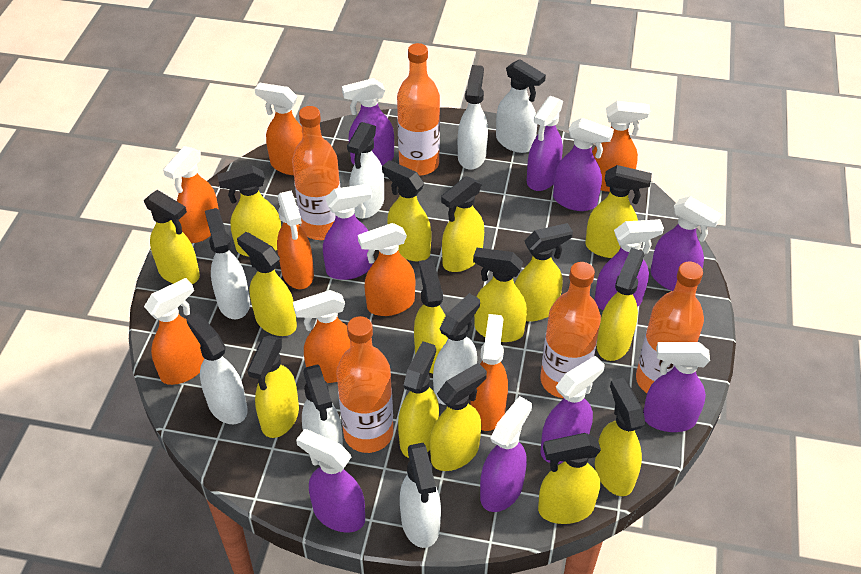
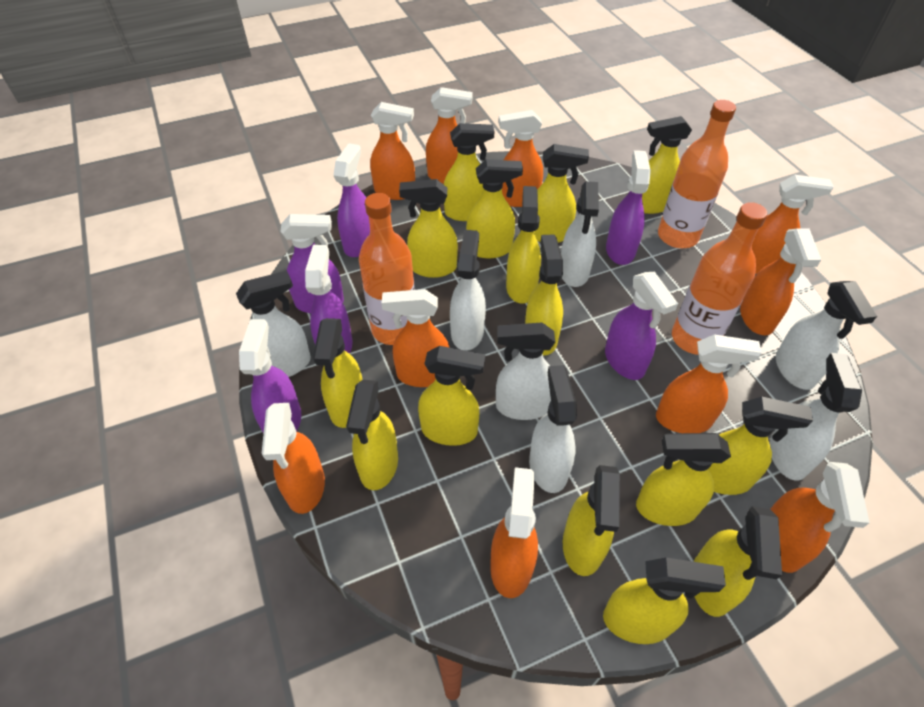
orange bottle: [292,106,340,240] [336,316,393,453] [397,43,440,176] [541,262,601,398] [636,262,704,393] = 5 -> [359,193,415,345] [658,100,736,248] [672,202,767,355] = 3
orange spray bottle: [144,278,205,385] [163,146,219,243] [255,83,302,175] [277,190,314,289] [293,290,350,383] [358,223,415,316] [470,314,508,431] [592,101,650,192] = 8 -> [261,403,325,514] [370,102,415,200] [381,289,449,387] [426,87,472,184] [490,467,538,598] [499,110,543,207] [656,334,762,433] [740,228,821,335] [752,175,834,274] [771,462,870,573] = 10
purple spray bottle: [296,429,365,533] [323,184,373,280] [342,78,394,166] [480,396,532,512] [527,96,563,191] [541,356,605,464] [553,118,614,211] [595,219,664,310] [643,342,710,432] [651,196,722,291] = 10 -> [239,319,301,434] [280,214,344,313] [305,245,353,354] [333,143,370,257] [605,272,678,380] [606,150,651,265] = 6
white spray bottle: [186,313,248,424] [205,208,250,319] [302,364,343,466] [347,122,384,219] [400,443,441,548] [433,293,480,405] [458,65,488,170] [496,59,546,153] = 8 -> [236,271,311,377] [450,230,486,351] [496,323,555,420] [529,365,577,493] [561,181,599,287] [770,353,862,481] [776,281,877,390] = 7

